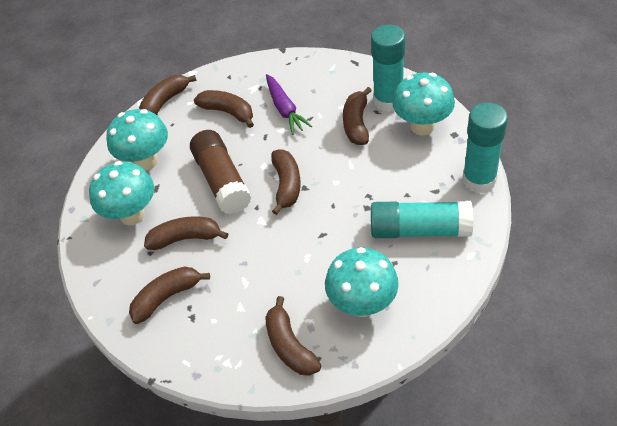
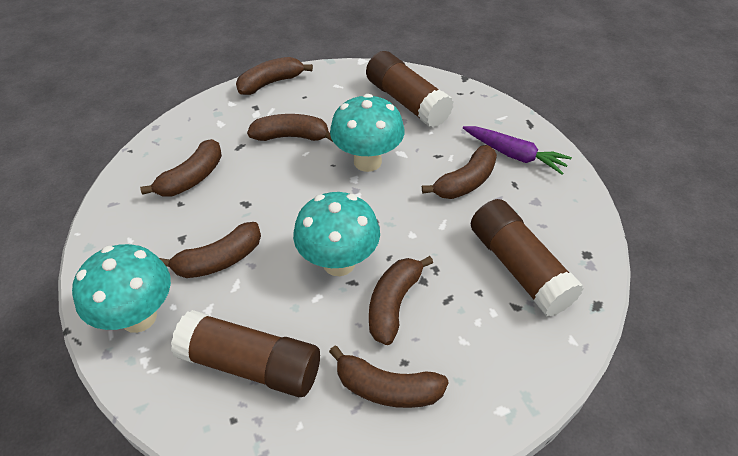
brown glue stick: [190,130,252,214] = 1 -> [171,310,320,397] [366,51,453,128] [471,199,584,317] = 3
turquoise glue stick: [371,25,405,112] [371,201,473,238] [462,102,508,193] = 3 -> none = 0
turquoise mushroom: [89,161,154,225] [106,109,168,171] [325,247,399,317] [392,73,455,135] = 4 -> [72,244,171,333] [293,192,380,276] [330,94,405,172] = 3

